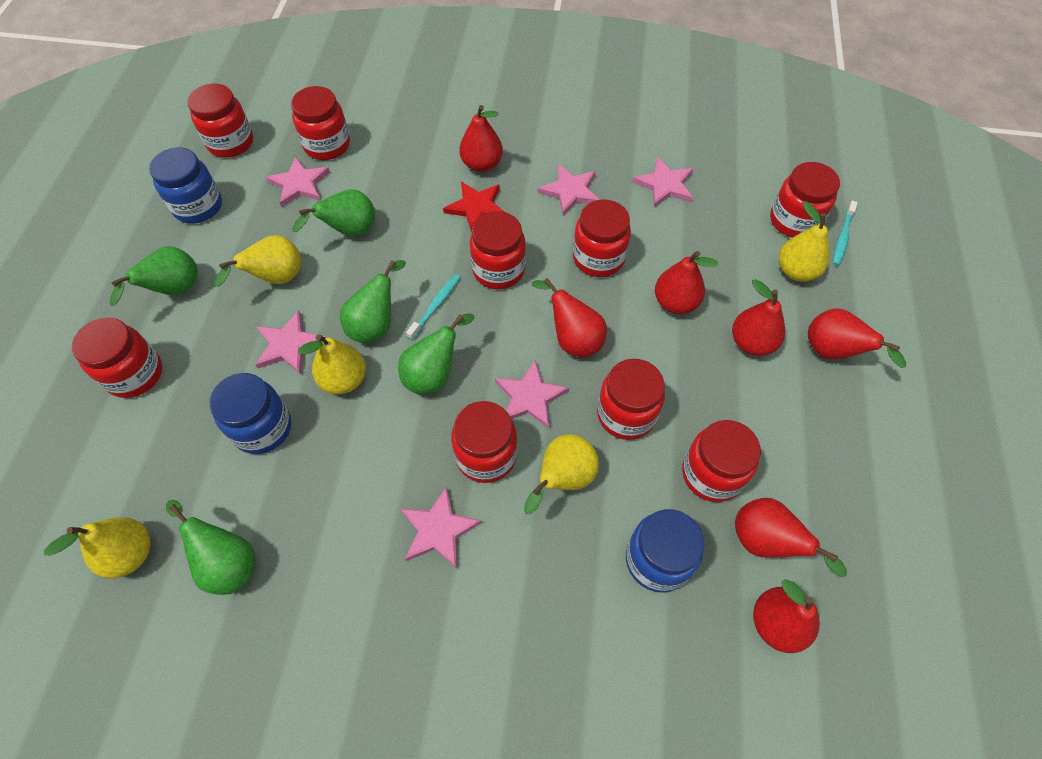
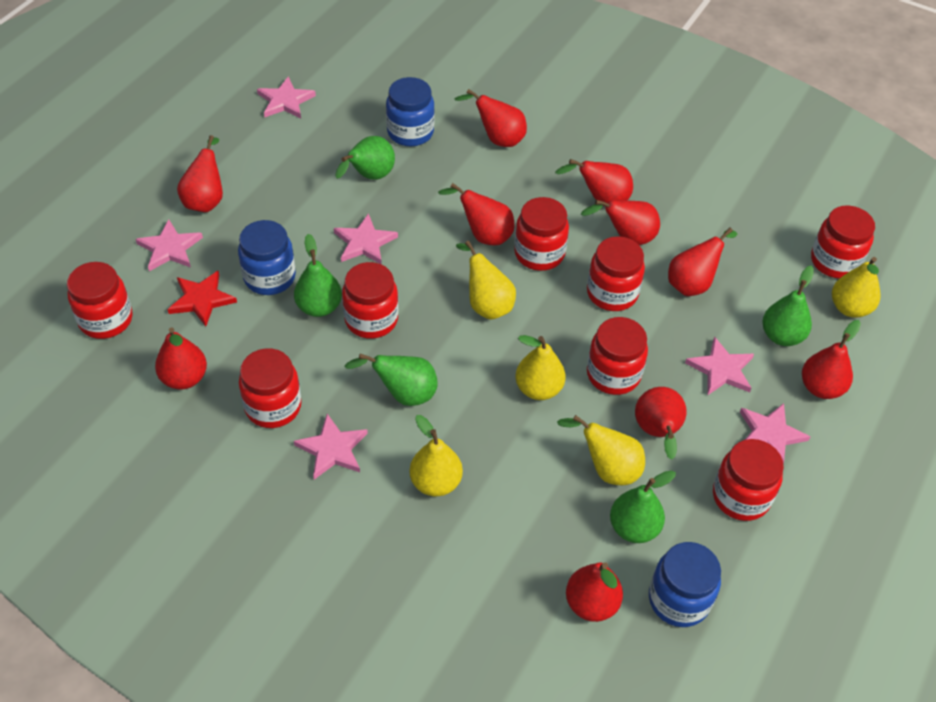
red jar: [72,318,162,398] [188,84,253,158] [291,86,350,160] [451,401,517,483] [470,211,526,289] [573,199,631,277] [597,359,665,440] [682,420,761,502] [770,162,840,237] = 9 -> [67,262,132,339] [239,348,301,428] [342,262,399,339] [514,197,569,271] [587,236,645,311] [587,317,648,395] [713,439,784,521] [811,205,875,279] = 8
red pear: [459,105,503,172] [532,278,607,358] [655,251,718,314] [732,279,785,356] [735,498,847,577] [753,579,820,653] [808,308,906,368] = 7 -> [155,327,207,389] [177,135,223,212] [438,183,515,246] [455,89,527,147] [555,159,633,206] [566,562,623,622] [581,200,660,245] [635,387,687,460] [668,227,737,296] [802,320,861,399] = 10
turquoise toothbrush: [406,274,461,340] [833,201,858,266] = 2 -> none = 0

